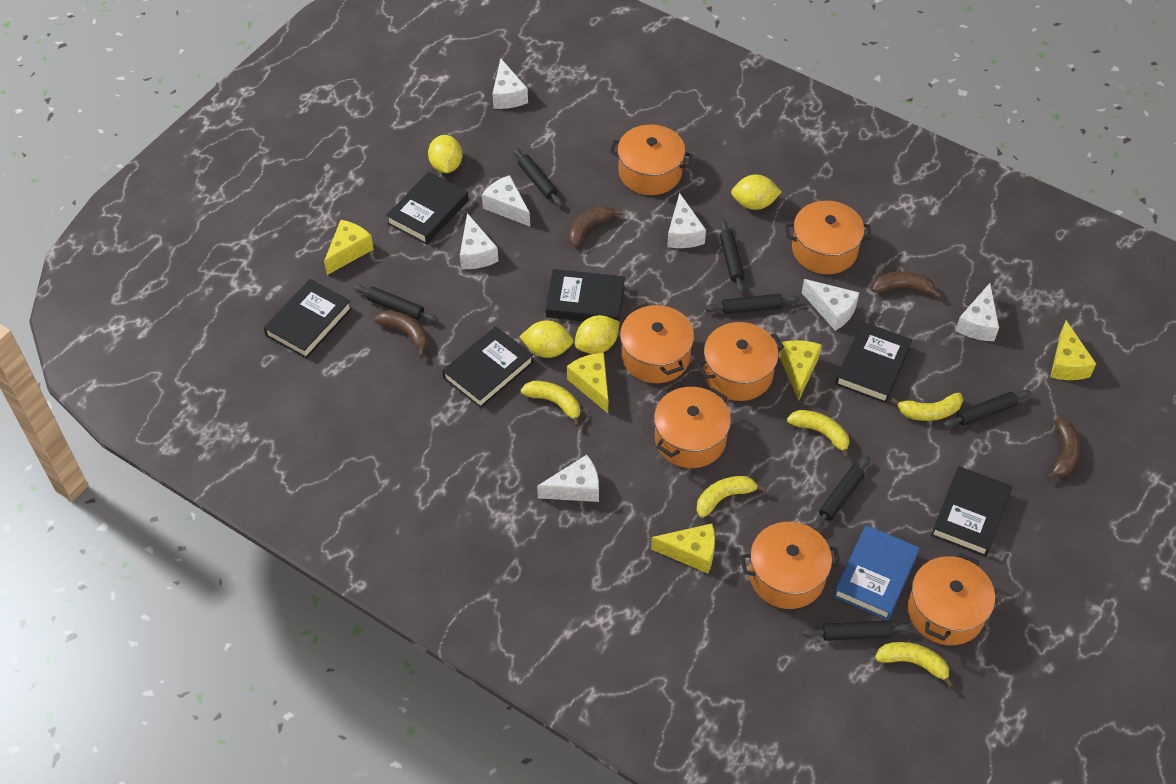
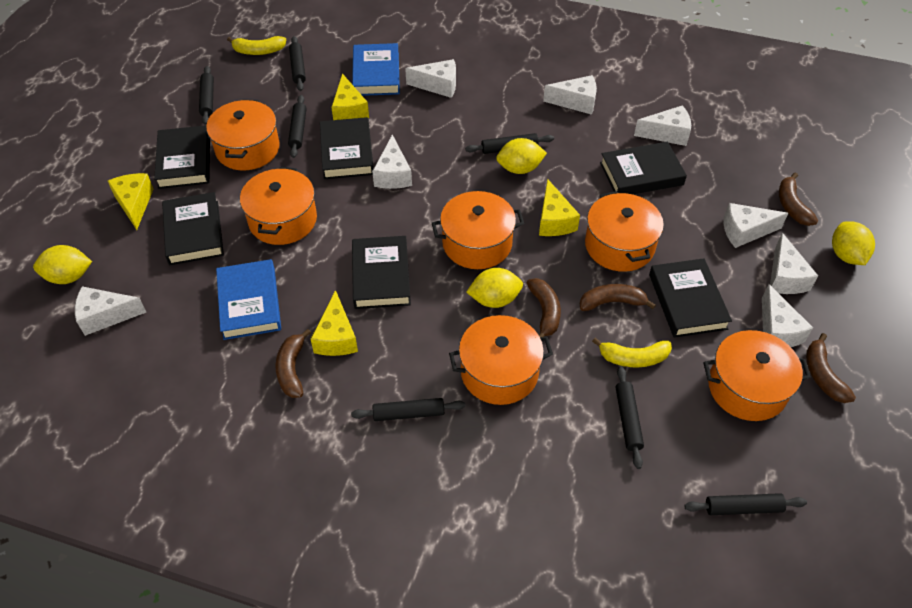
blue book: [834,525,920,620] = 1 -> [216,259,281,340] [352,43,400,96] = 2
brown banana: [374,310,428,357] [568,206,622,247] [872,271,942,298] [1046,418,1080,479] = 4 -> [275,329,311,398] [527,278,561,337] [580,284,656,311] [779,172,818,226] [806,333,856,403] = 5
orange pot: [610,125,693,195] [620,303,694,383] [654,387,731,468] [697,322,784,401] [741,522,841,609] [785,201,872,274] [908,553,995,645] = 7 -> [206,99,280,171] [240,167,317,245] [432,191,524,269] [449,315,553,405] [585,191,664,272] [703,330,811,421] = 6
white cheese: [460,213,498,269] [482,175,530,227] [492,58,528,109] [537,455,599,502] [667,193,706,248] [802,279,860,331] [955,283,999,341] = 7 -> [75,286,146,336] [372,135,412,189] [405,59,456,98] [543,75,597,115] [634,105,691,146] [723,203,788,248] [762,284,813,347] [770,233,818,294] = 8
yellow banana: [521,381,580,427] [696,476,766,518] [787,410,849,458] [875,642,954,688] [890,393,963,421] = 5 -> [227,36,286,55] [592,337,672,368] = 2
yellow cheese: [324,220,374,275] [567,352,608,413] [651,524,715,573] [779,340,822,401] [1050,321,1096,380] = 5 -> [108,173,153,230] [311,290,358,356] [331,73,369,120] [539,179,580,236] = 4

